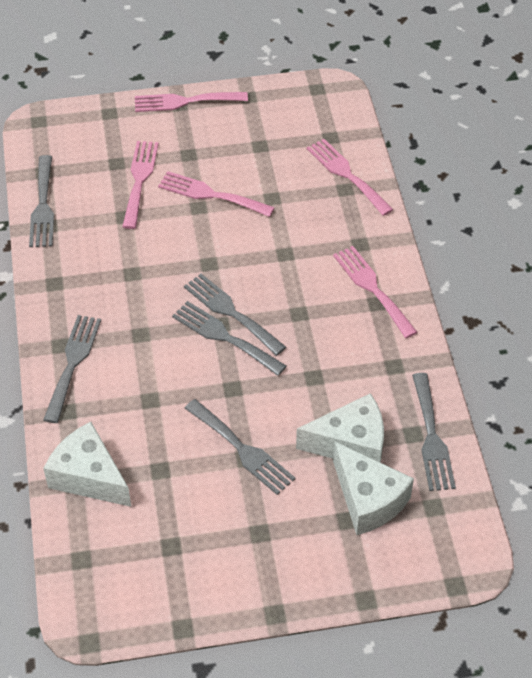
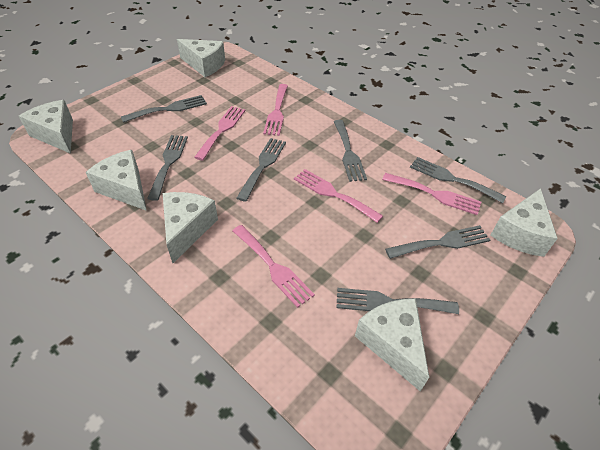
grey fork: [29,155,54,247] [43,315,101,423] [172,301,286,376] [184,274,286,356] [185,399,296,495] [412,373,456,491] = 6 -> [121,95,207,123] [147,135,188,201] [237,138,286,202] [334,120,367,182] [336,288,459,314] [385,225,490,259] [410,157,507,203] = 7
white cheese: [43,422,131,507] [296,393,384,463] [333,442,414,535] = 3 -> [19,100,73,154] [86,150,147,211] [163,192,218,263] [177,39,225,77] [355,299,429,392] [491,188,558,257] = 6

